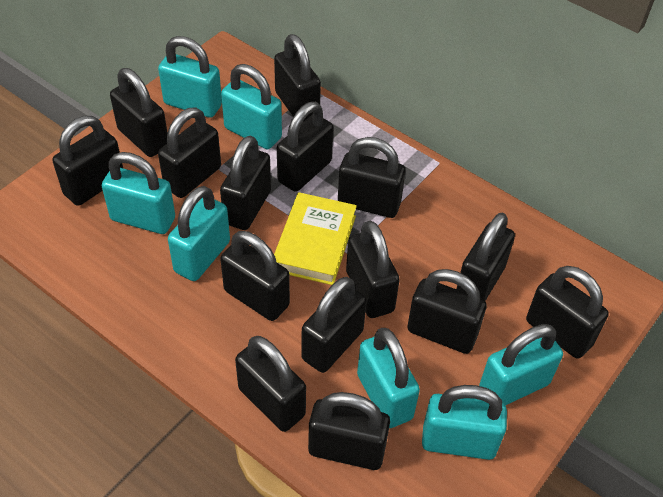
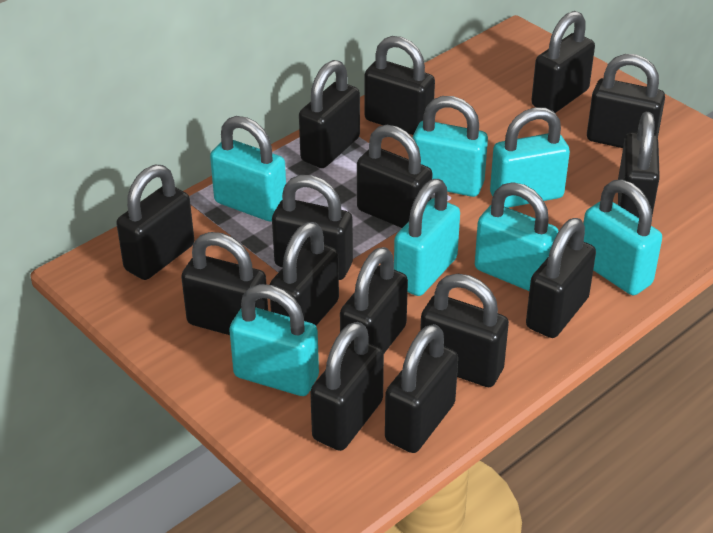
yellow book: [274,192,357,285] = 1 -> none = 0

